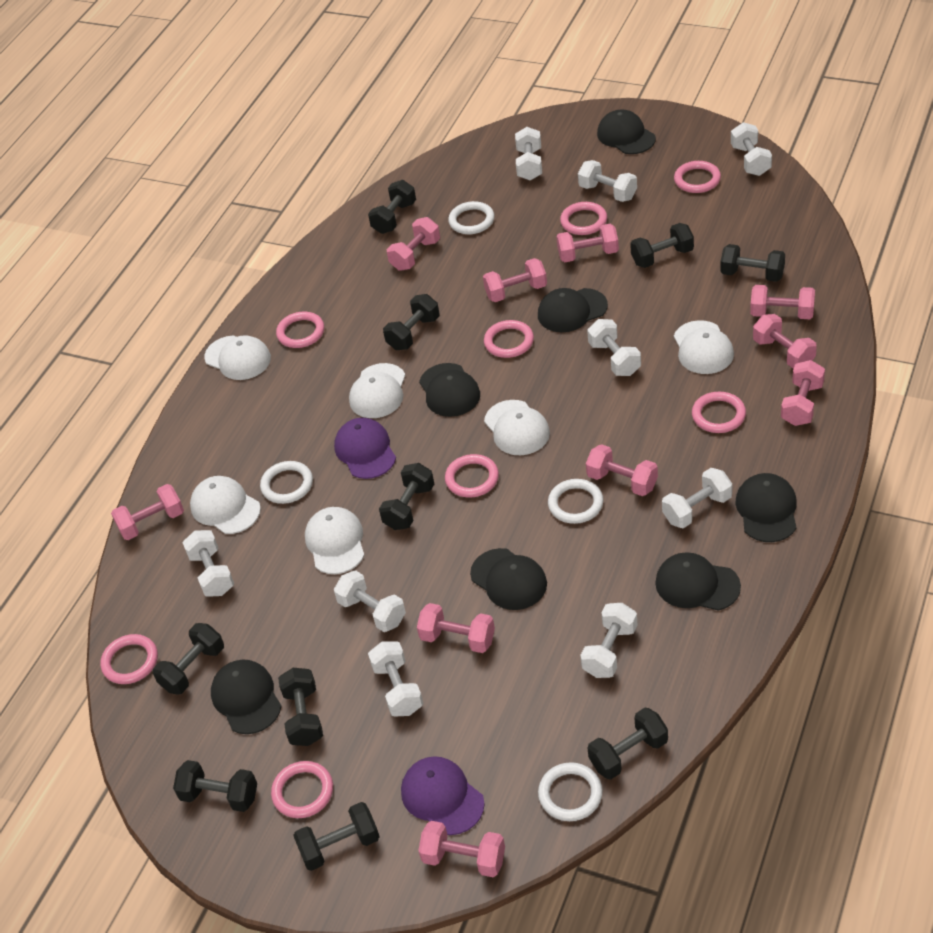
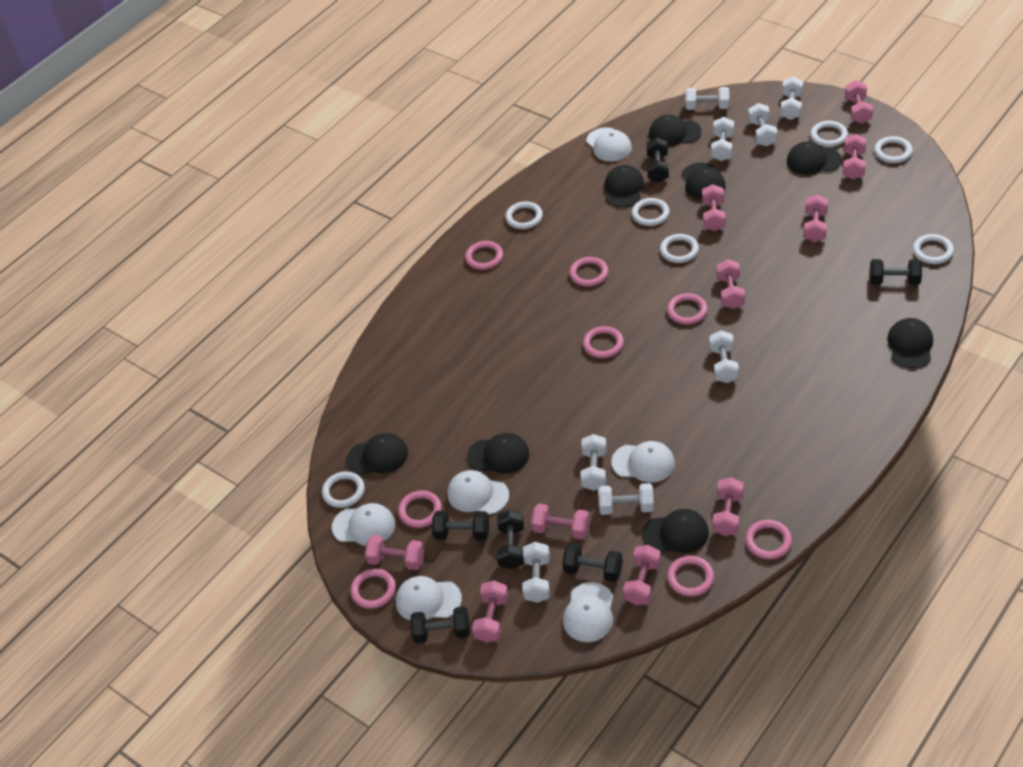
black cap: [211,660,282,734] [419,363,480,417] [470,548,547,610] [538,288,608,332] [597,110,656,154] [655,552,741,611] [735,473,797,542] = 7 -> [347,433,408,475] [467,433,529,474] [604,165,644,207] [643,509,709,553] [649,115,702,146] [682,163,726,200] [787,142,842,174] [887,318,933,368] = 8
black dumbbell: [153,623,224,695] [173,760,257,812] [278,668,323,746] [293,802,380,871] [368,180,416,234] [379,463,434,530] [383,294,440,350] [588,708,668,779] [630,223,694,268] [720,244,785,282] = 10 -> [410,607,470,643] [432,511,489,540] [496,510,524,569] [562,543,623,582] [647,137,669,182] [870,259,922,285] = 6
purple cap: [334,418,396,479] [401,756,485,835] = 2 -> none = 0
white dumbbell: [182,530,234,597] [334,570,406,632] [368,641,423,716] [515,127,542,181] [578,160,637,202] [580,603,638,678] [587,319,641,376] [662,468,732,528] [731,122,772,176] = 9 -> [522,542,550,603] [580,434,607,491] [598,483,654,515] [686,87,729,110] [709,330,739,383] [711,117,734,161] [748,103,778,147] [780,77,803,120] = 8
white ring: [260,461,313,504] [448,201,495,234] [538,762,603,821] [548,479,604,524] = 4 -> [322,471,365,508] [505,201,543,229] [632,198,670,226] [660,234,699,263] [810,121,848,147] [874,136,913,163] [913,234,954,264] = 7

